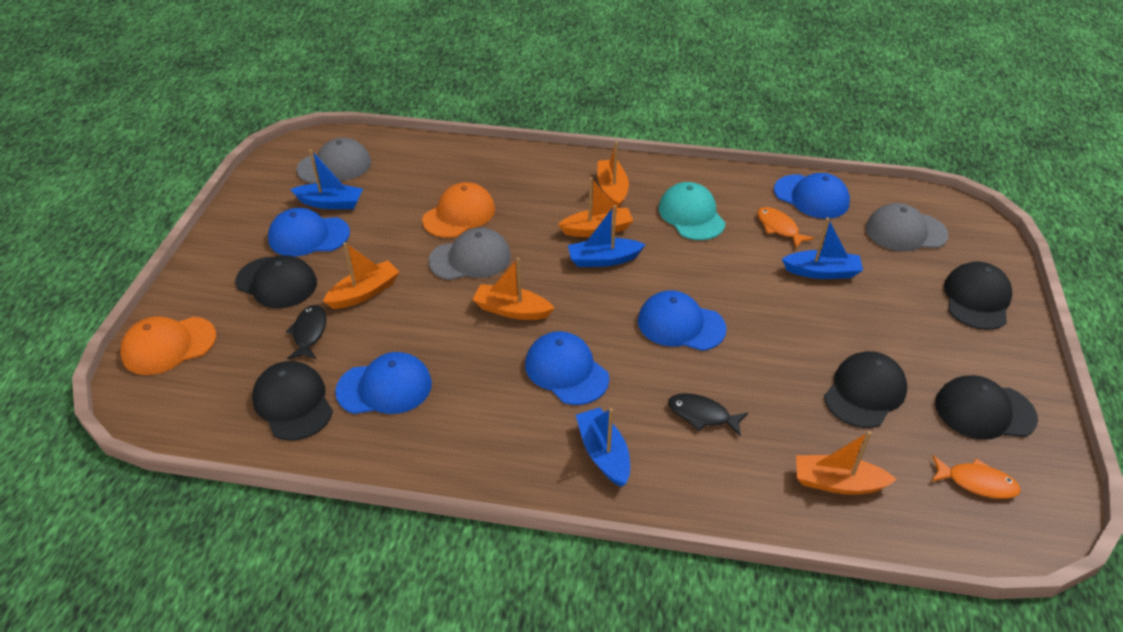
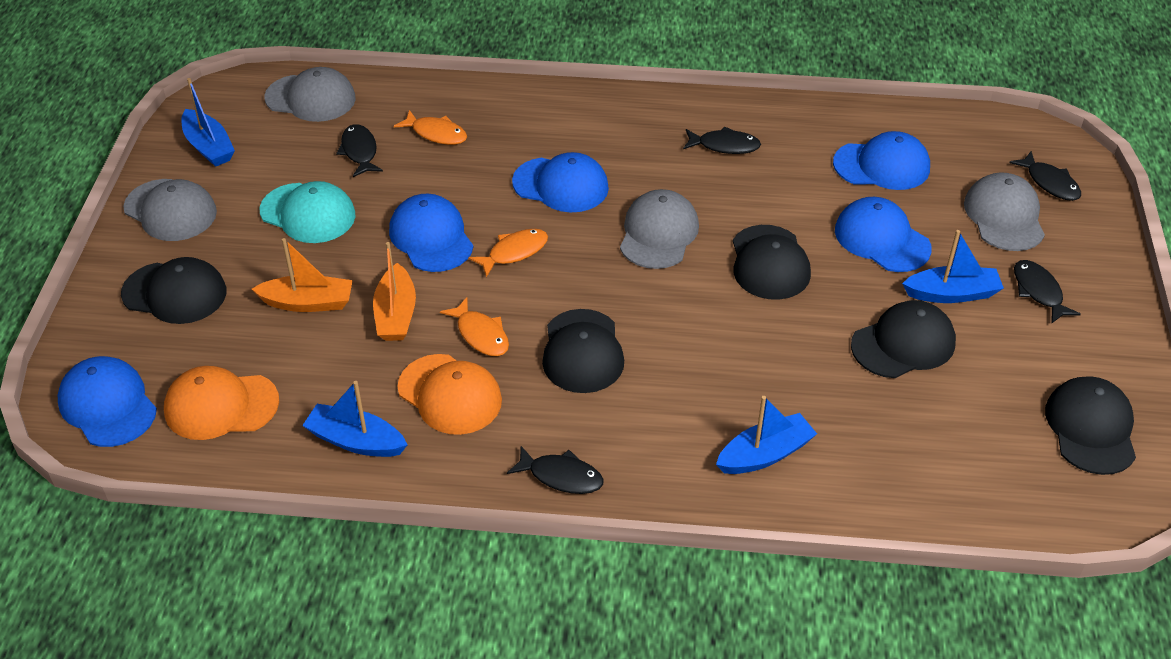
black fish: [286,305,326,359] [668,393,748,436] = 2 -> [336,124,383,177] [507,446,604,494] [683,127,761,154] [1009,151,1081,201] [1014,260,1081,324] = 5
grey cap: [297,138,371,184] [429,227,511,280] [866,203,949,252] = 3 -> [123,179,217,241] [264,67,356,122] [620,189,699,269] [964,172,1045,251] = 4
orange boat: [323,242,400,309] [472,258,554,320] [558,177,633,237] [598,141,629,208] [796,431,897,495] = 5 -> [252,238,353,312] [373,242,416,341] = 2
orange fish: [757,207,814,248] [931,455,1021,499] = 2 -> [394,110,467,145] [440,297,509,356] [469,229,548,277] = 3

